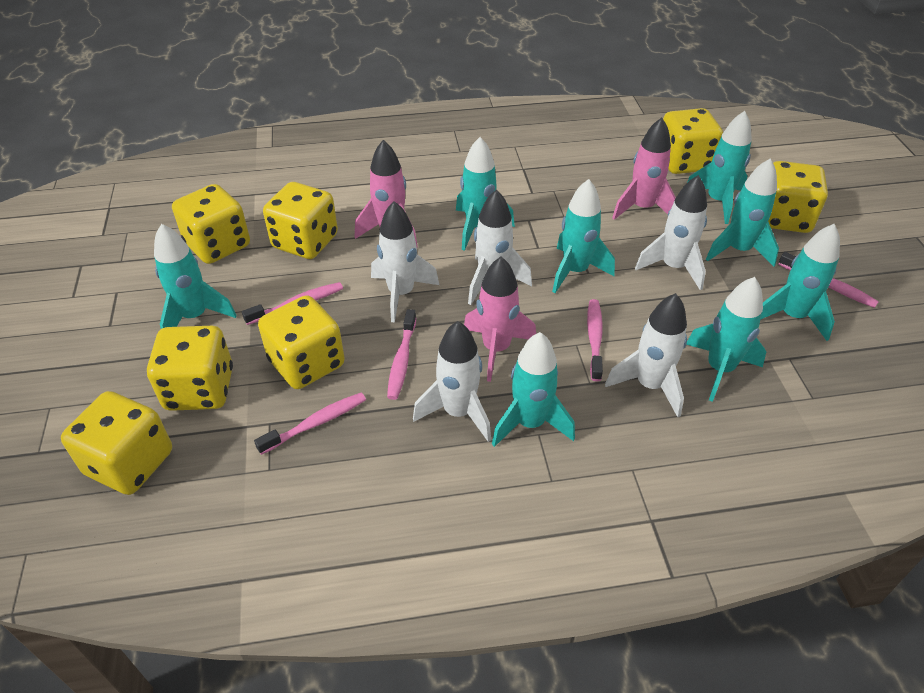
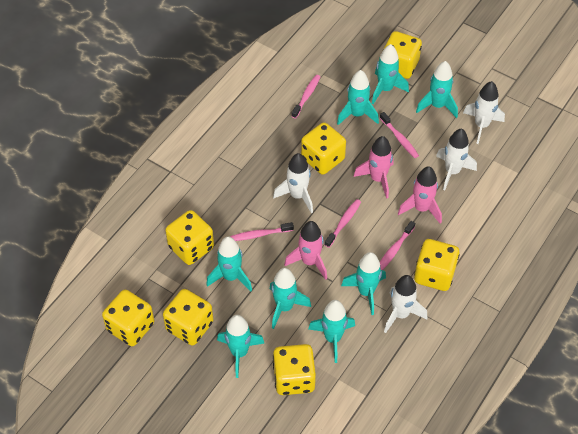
white rocket: [371,201,439,323] [413,321,491,442] [468,190,532,305] [605,293,687,417] [635,175,707,290] = 5 -> [273,153,313,213] [384,275,428,333] [436,129,477,190] [463,81,505,144] = 4

